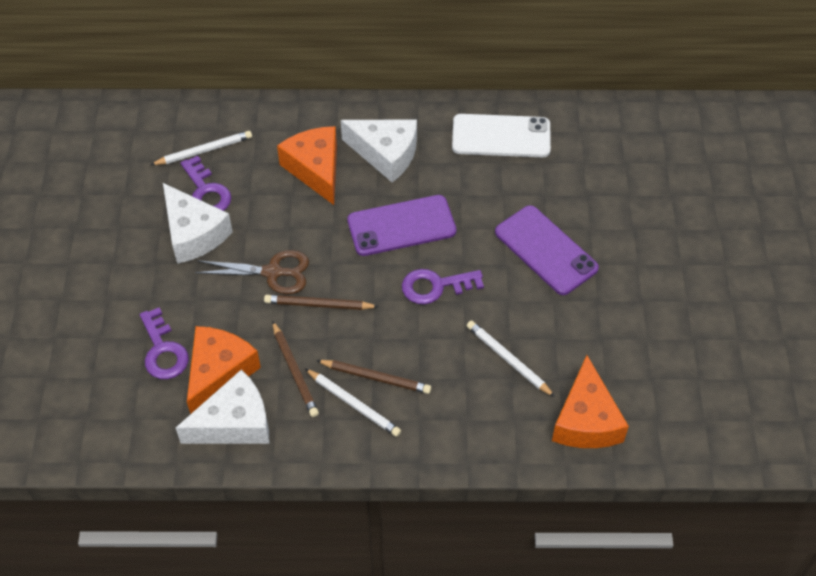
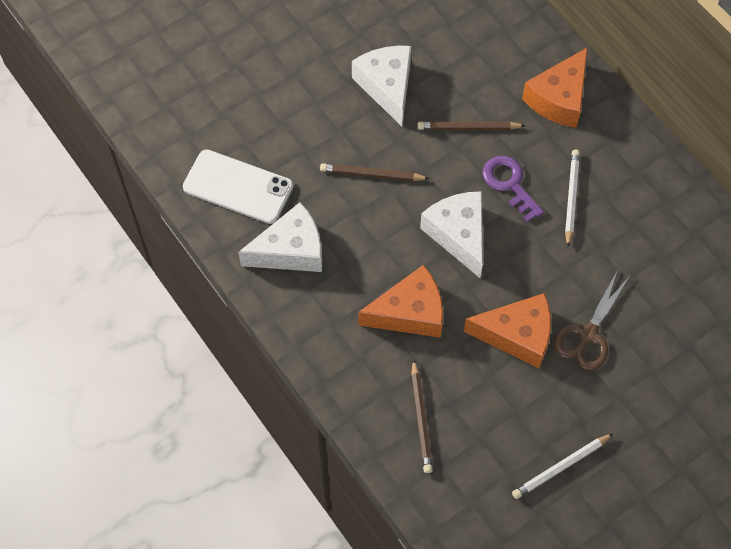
purple key: [140,307,189,379] [180,156,231,211] [402,269,484,304] = 3 -> [483,156,544,222] = 1
purple phone: [347,195,456,256] [495,205,599,295] = 2 -> none = 0
white pencil: [150,131,252,165] [305,368,401,437] [467,320,555,397] = 3 -> [512,433,614,499] [565,150,580,247] = 2

